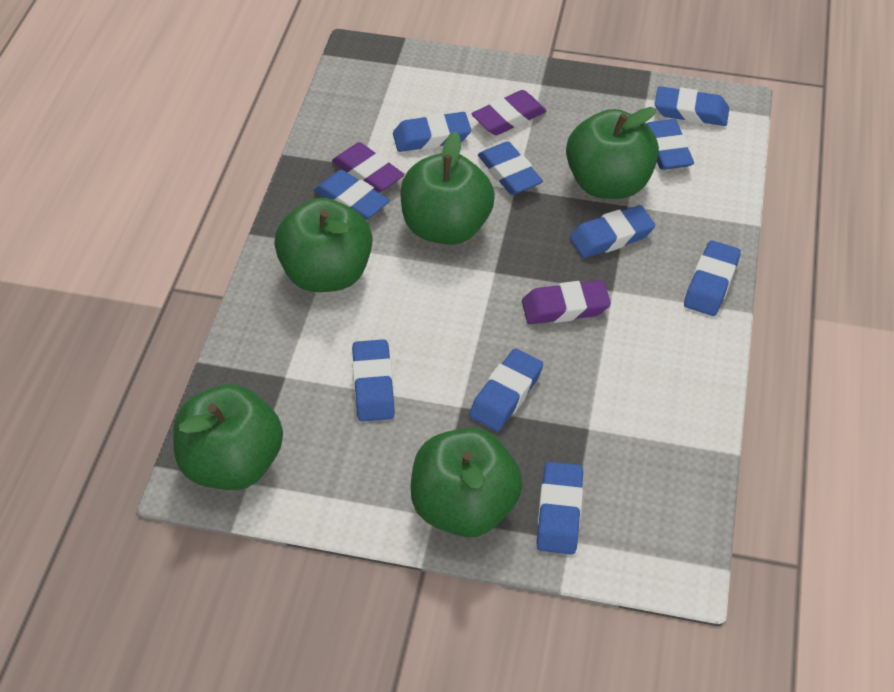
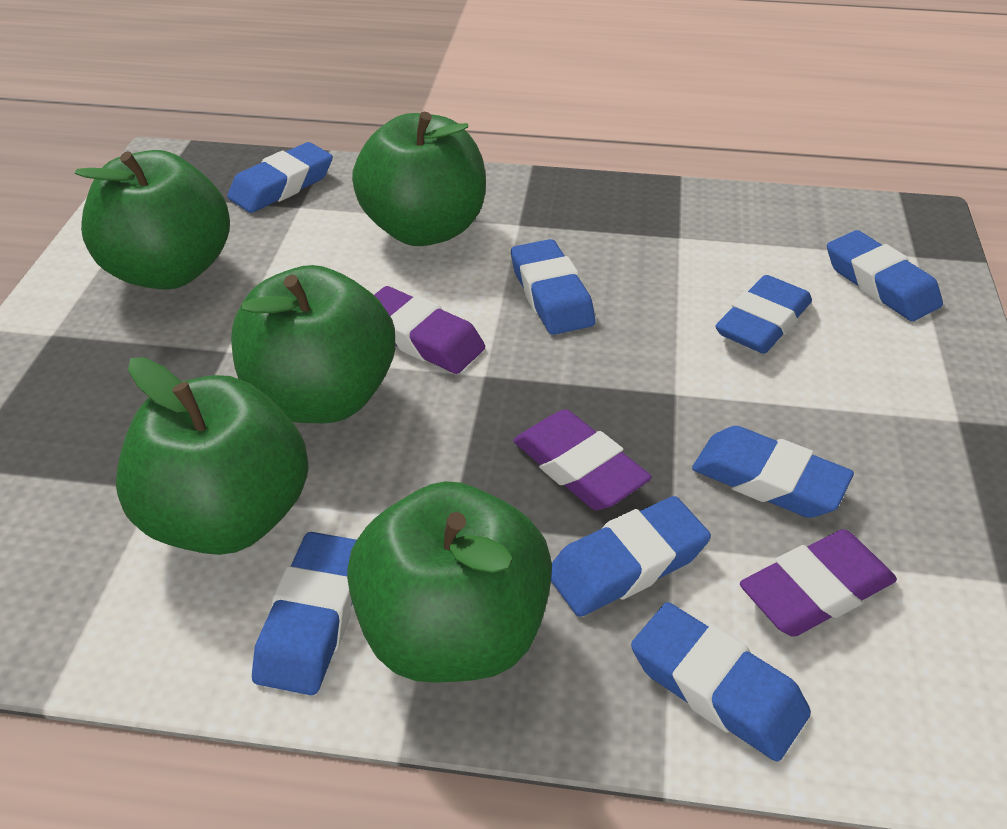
blue eraser: [314,170,390,220] [352,339,395,422] [393,112,471,152] [469,349,543,431] [478,141,543,195] [537,462,583,555] [570,205,655,258] [646,119,694,170] [655,86,729,126] [684,240,741,316] = 10 -> [227,142,333,213] [252,532,356,695] [511,239,596,335] [551,496,711,617] [631,602,811,762] [692,426,854,518] [715,275,812,354] [827,230,943,321] = 8

